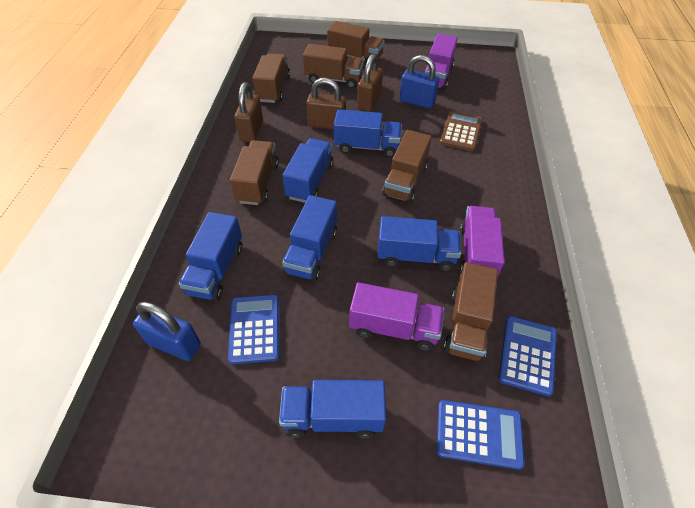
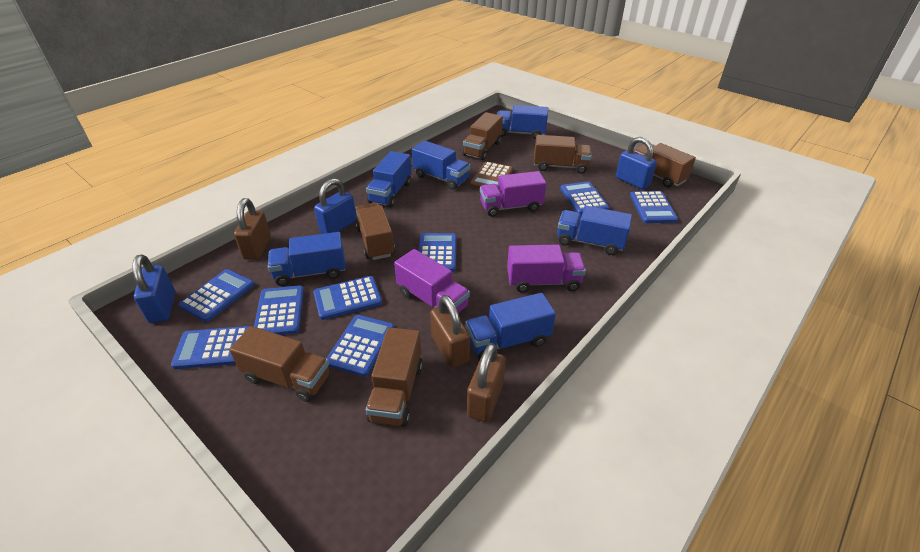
blue calculator: [228,295,280,364] [437,400,525,470] [499,316,557,396] = 3 -> [171,326,250,369] [178,269,254,322] [254,285,304,335] [313,276,382,320] [327,315,395,377] [418,233,457,272] [560,181,609,215] [630,191,678,223] = 8
blue padlock: [133,302,201,361] [399,55,439,109] = 2 -> [132,254,175,323] [314,178,357,234] [616,137,657,189] = 3

